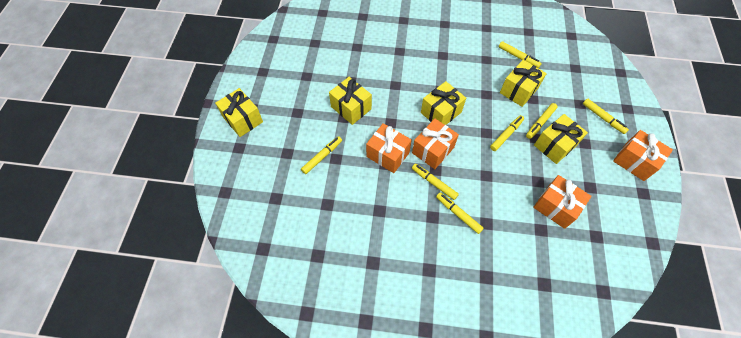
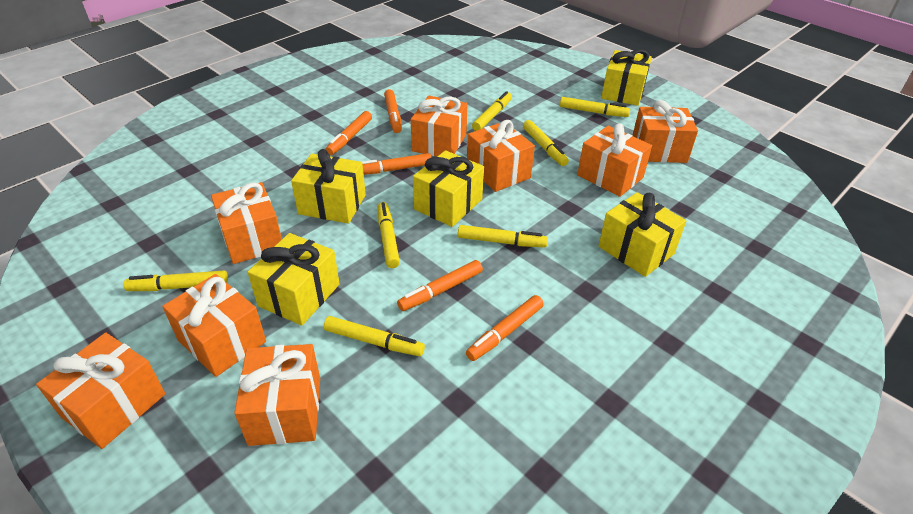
orange gift: [366,123,412,173] [412,119,459,169] [533,175,592,229] [613,130,673,181] = 4 -> [36,333,165,449] [162,274,266,377] [211,182,282,264] [234,344,320,446] [411,96,468,157] [467,120,535,192] [577,123,652,197] [633,100,698,163] = 8
orange marker: none = 0 -> [326,111,372,155] [362,153,432,175] [384,89,402,133] [397,260,483,311] [466,295,544,361] = 5

